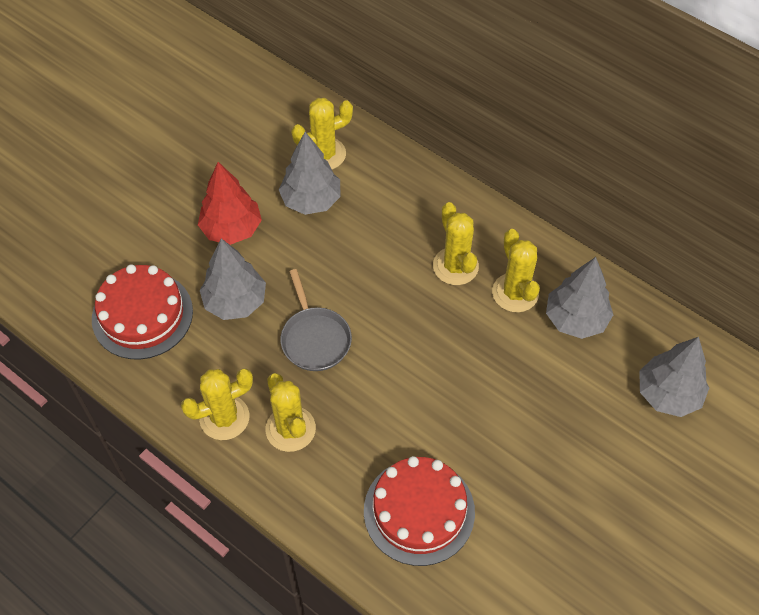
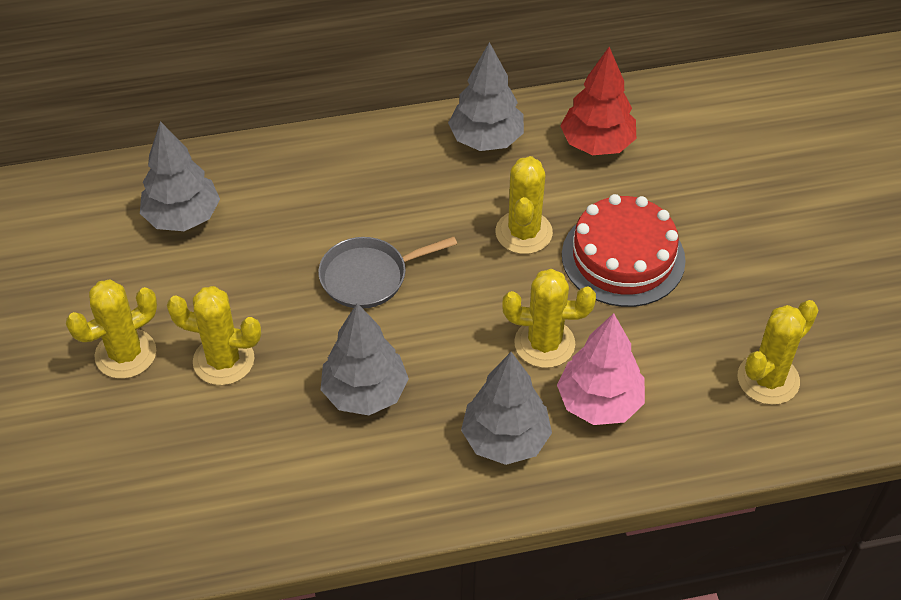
pink tree: none = 0 -> [557,313,645,425] = 1
red cake: [92,264,193,360] [364,456,475,566] = 2 -> [562,194,686,307] = 1

